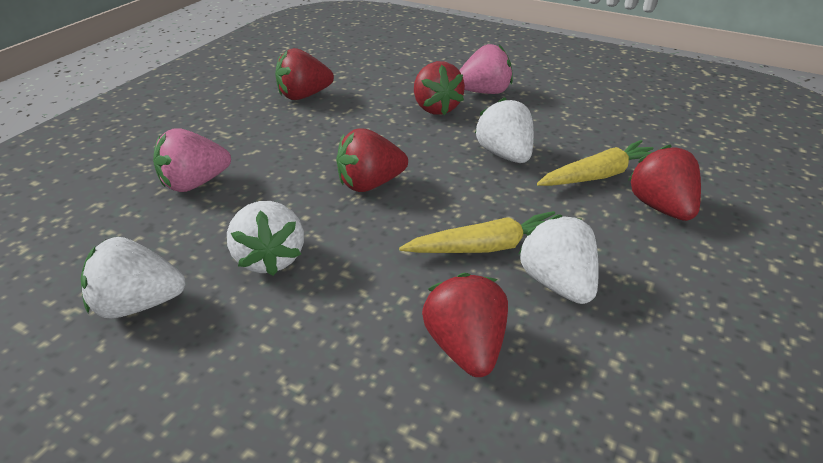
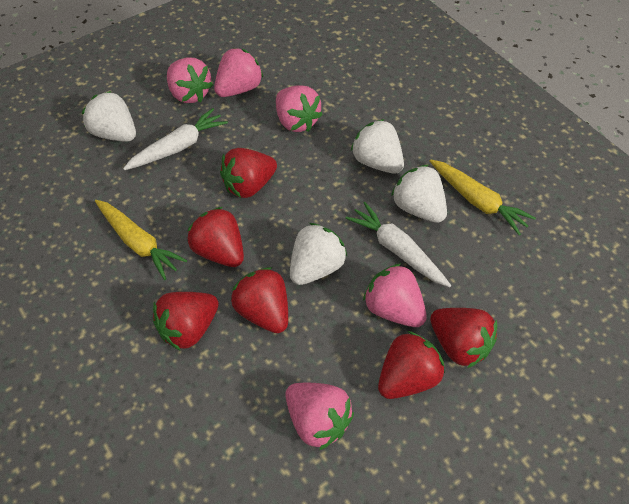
pink strawberry: [153,128,231,192] [459,44,513,94] = 2 -> [167,57,213,103] [214,48,264,97] [276,85,323,132] [285,383,354,450] [363,263,427,327] = 5
red strawberry: [275,48,334,100] [336,128,408,192] [414,61,465,115] [422,273,508,377] [629,144,701,221] = 5 -> [153,292,219,351] [187,207,244,267] [220,148,277,198] [231,267,288,333] [378,331,445,399] [430,308,497,368] = 6
white carrot: none = 0 -> [123,108,228,170] [345,202,451,287] = 2

